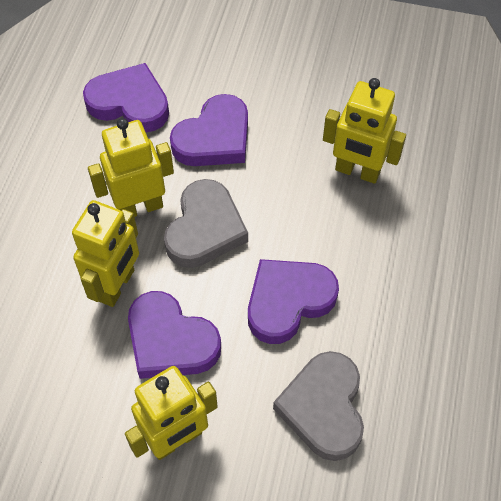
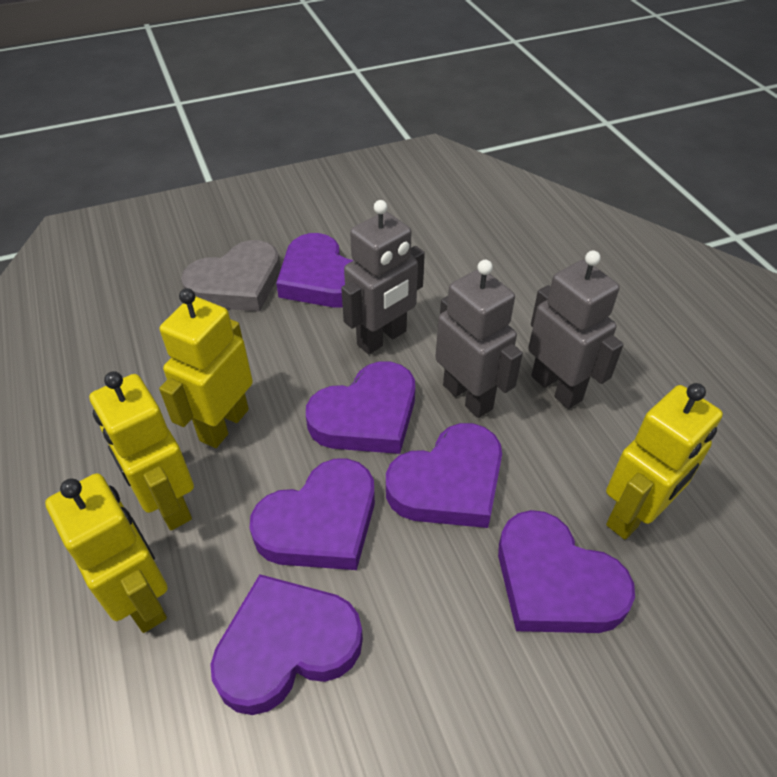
grey heart: [164,179,248,268] [273,351,364,461] = 2 -> [181,240,281,312] = 1
grey robot: none = 0 -> [341,200,425,354] [435,260,523,418] [528,250,623,409] = 3
purple heart: [83,63,169,132] [128,291,221,379] [170,94,248,166] [248,259,339,344] = 4 -> [210,574,363,715] [250,458,375,570] [276,233,354,307] [306,361,415,454] [386,423,502,528] [498,510,635,633] = 6

